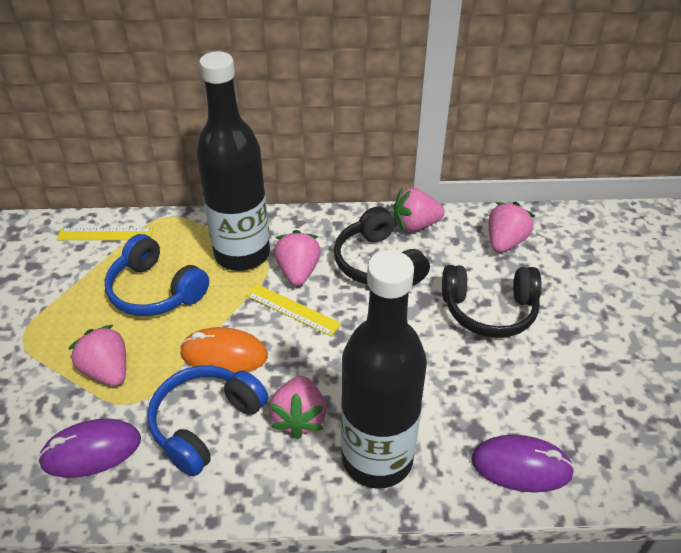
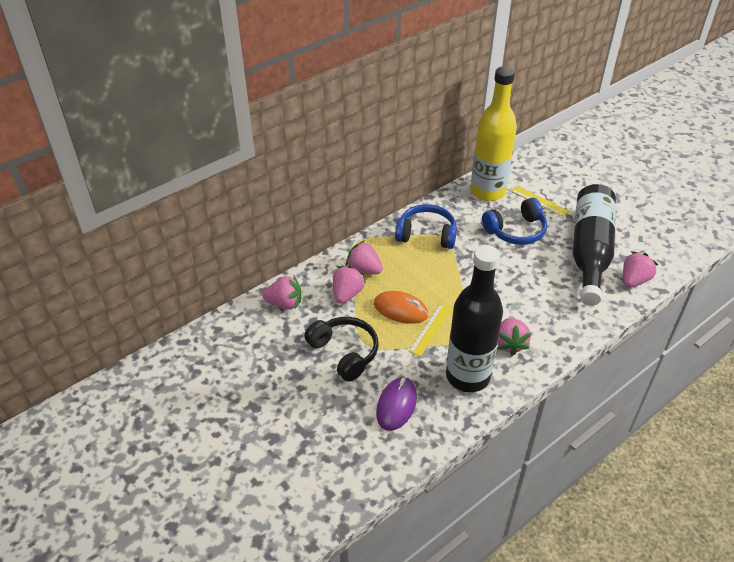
black headphones: [334,206,430,286] [442,265,542,338] = 2 -> [304,317,379,382] = 1
purple mouse: [38,418,141,478] [471,435,575,493] = 2 -> [376,377,417,431] = 1
yellow bottle: none = 0 -> [470,66,517,201] = 1

